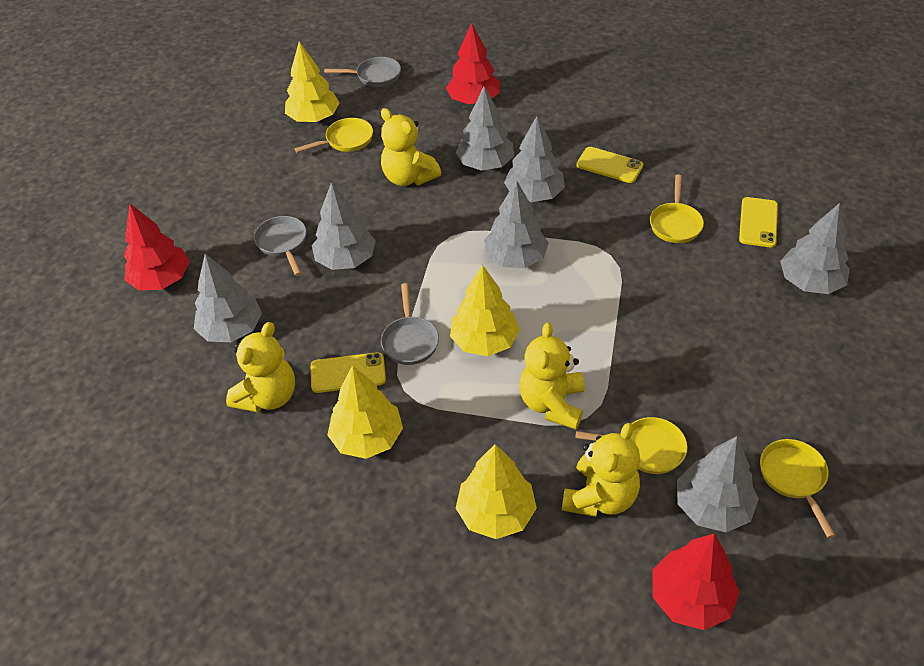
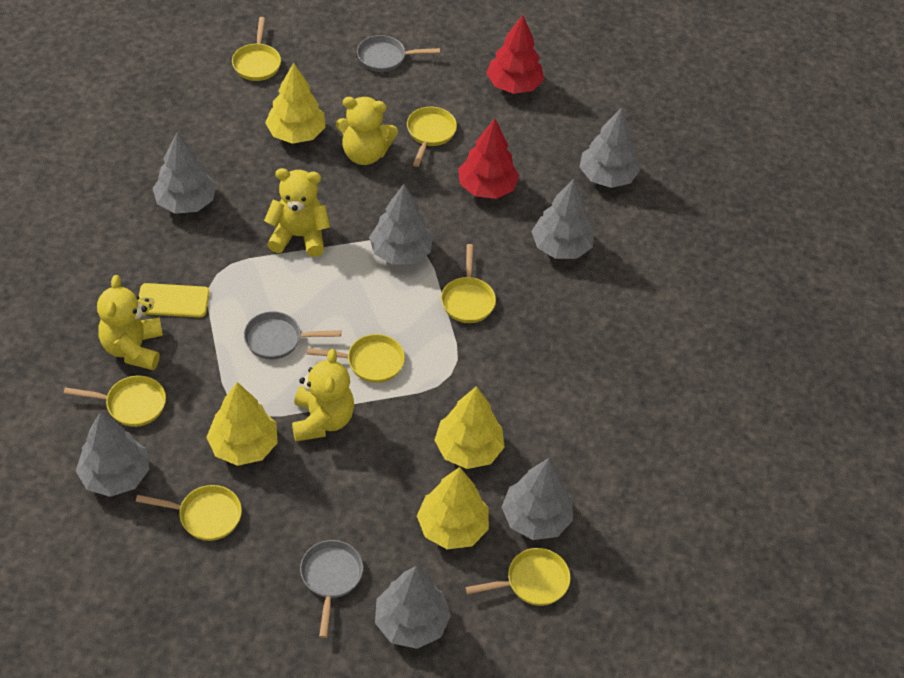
red tree: [124,204,190,291] [446,23,500,104] [653,534,740,630] = 3 -> [458,118,519,199] [486,15,544,94] = 2
yellow pan: [295,118,373,153] [576,417,688,474] [650,175,704,243] [760,439,836,538] = 4 -> [64,376,166,427] [136,485,242,541] [232,17,281,81] [307,334,405,383] [407,107,457,167] [441,244,496,323] [466,548,571,606] = 7
yellow phone: [311,352,386,393] [576,147,643,183] [739,197,778,247] = 3 -> [139,283,210,318] = 1

